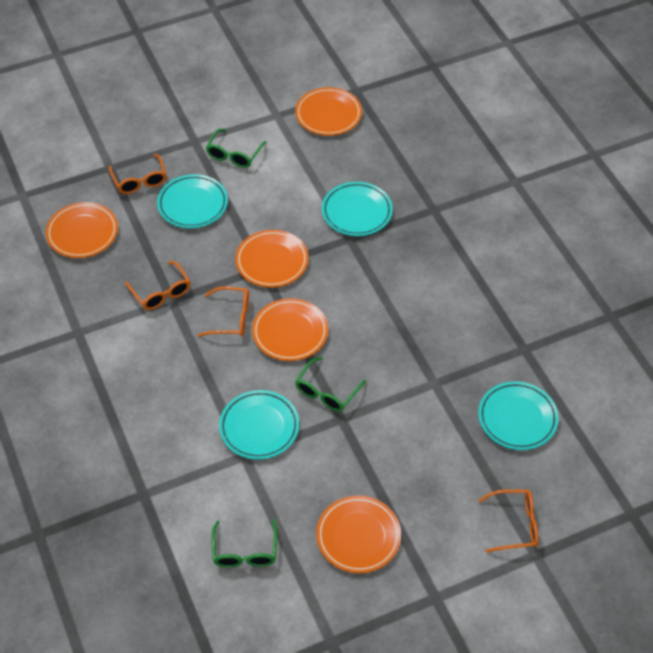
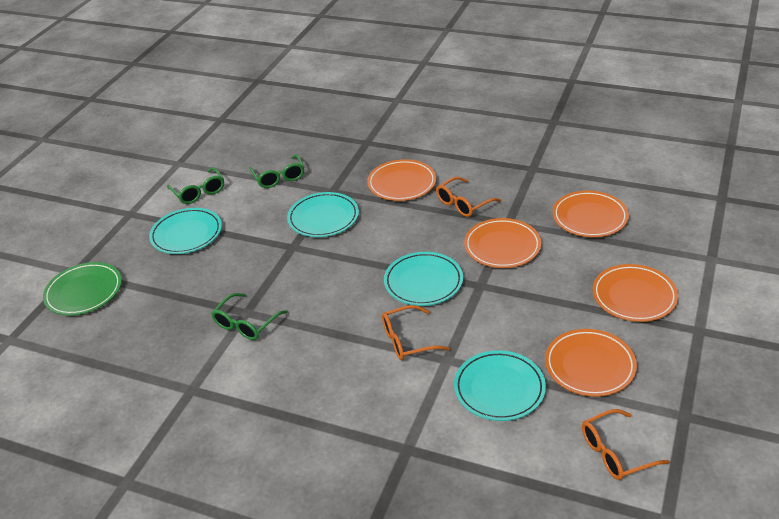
green plate: none = 0 -> [43,262,122,316] = 1
orange glasses: [109,154,167,194] [125,261,190,310] [198,287,249,337] [478,490,538,553] = 4 -> [382,305,450,360] [436,177,501,217] [582,409,670,480] = 3

